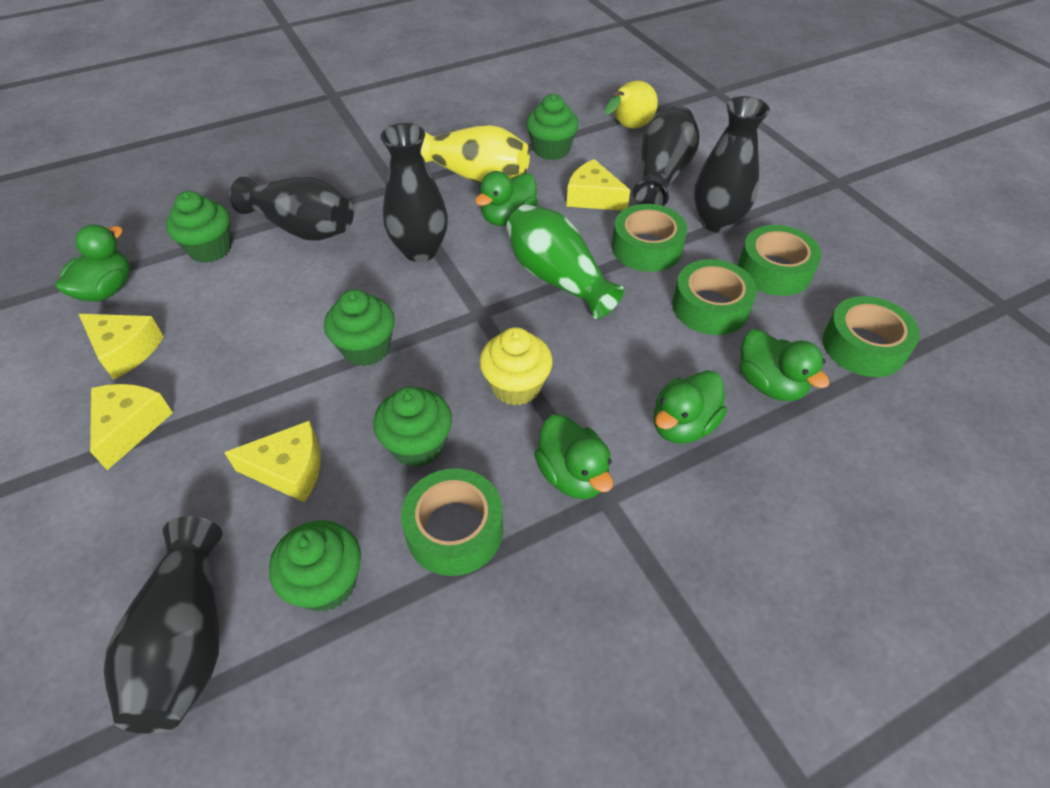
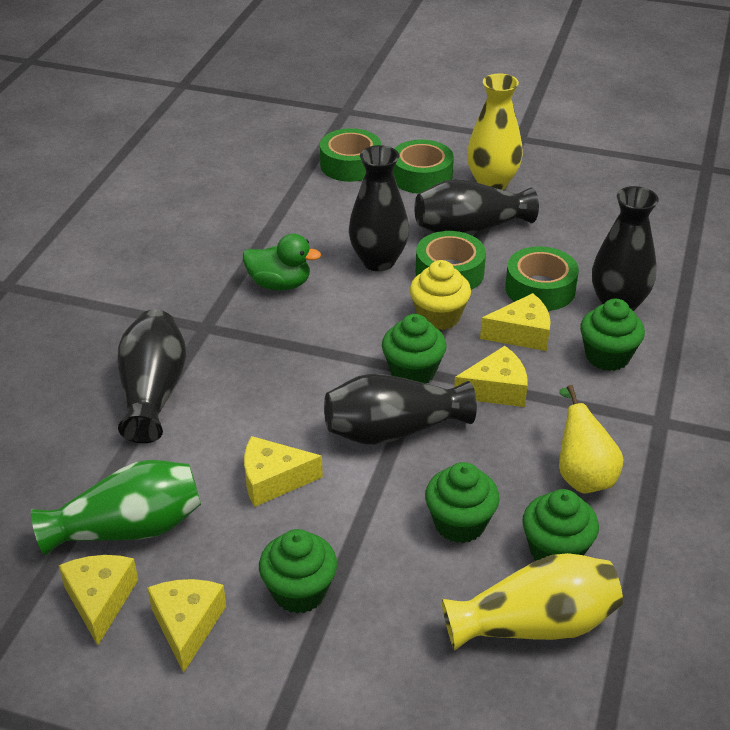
green duck: [55,224,130,302] [475,171,538,226] [534,414,613,499] [654,370,727,444] [740,329,830,401] = 5 -> [243,234,321,290] = 1
green tape: [401,468,503,576] [612,204,687,272] [672,259,757,335] [738,225,821,296] [823,296,920,377] = 5 -> [320,128,381,182] [393,140,454,194] [416,231,486,290] [505,246,579,311] = 4
yellow cheese: [79,314,164,380] [90,384,173,470] [224,421,321,502] [567,159,630,211] = 4 -> [59,555,138,646] [147,579,226,673] [244,436,323,507] [454,346,528,407] [480,293,551,351] = 5
yellow vase: [421,125,530,183] = 1 -> [441,553,623,650] [467,74,523,190] = 2

